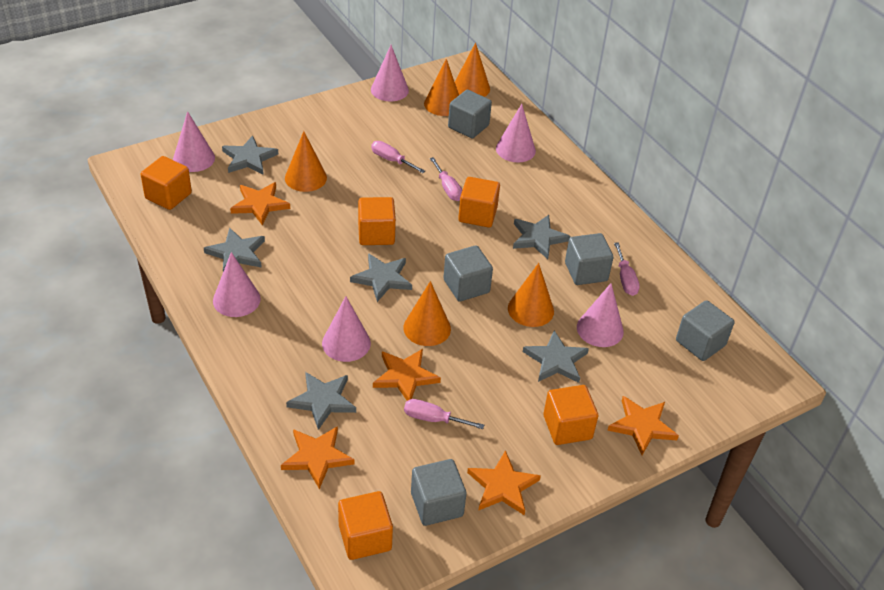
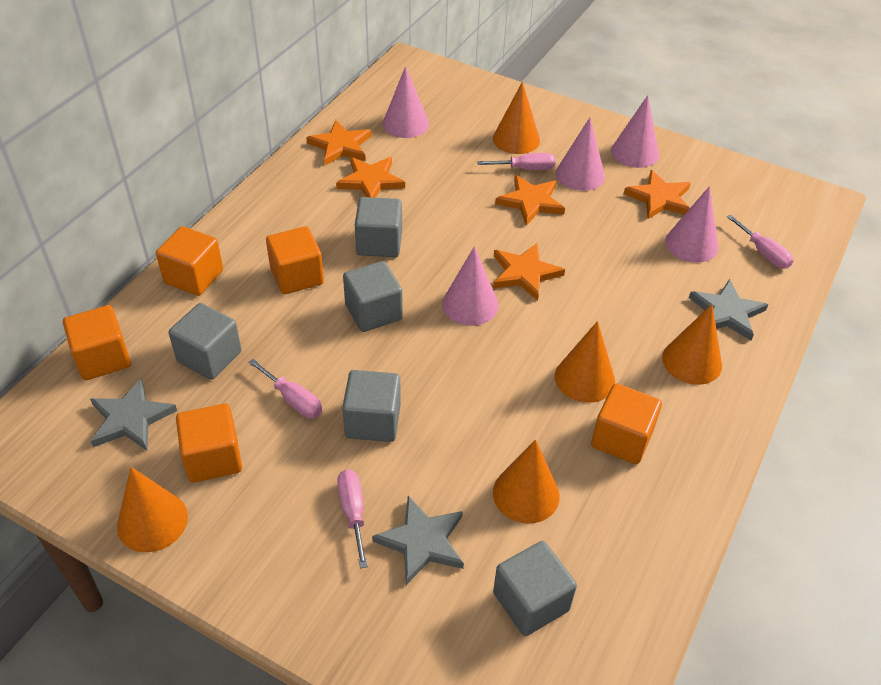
grey star: [204,228,265,271] [222,135,278,175] [286,372,356,430] [350,253,412,302] [513,215,570,259] [523,330,589,383] = 6 -> [90,378,177,451] [372,496,464,585] [689,279,768,341] = 3
pink cone: [173,111,215,172] [213,252,261,317] [322,296,371,362] [371,45,409,101] [496,104,536,162] [577,283,624,347] = 6 -> [383,66,429,138] [442,246,499,326] [556,117,605,191] [611,95,659,168] [665,186,719,263] = 5

